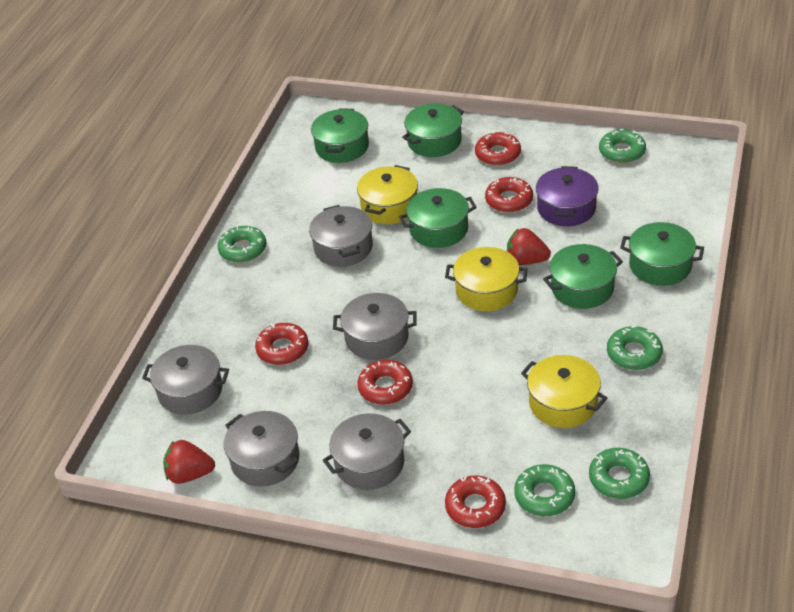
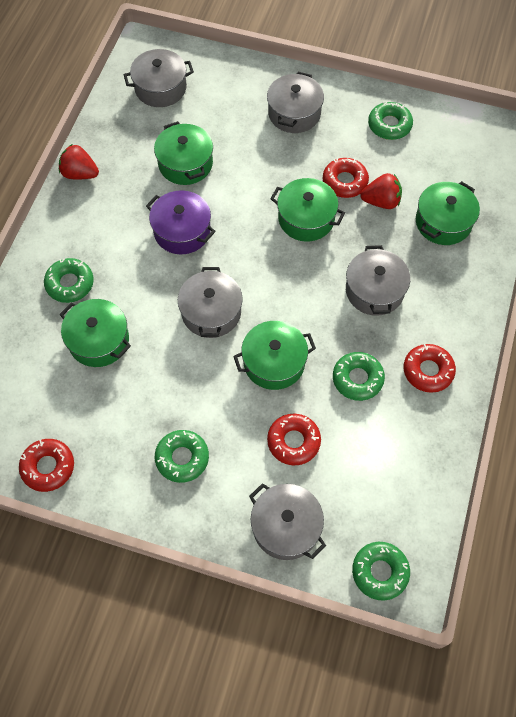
red donut: [255,323,308,365] [358,360,413,405] [445,475,506,528] [475,132,521,166] [485,177,533,213] = 5 -> [19,439,74,492] [267,414,321,465] [323,158,369,198] [404,344,456,393] = 4
yellow pot: [357,165,418,224] [445,247,528,311] [521,355,607,428] = 3 -> none = 0

